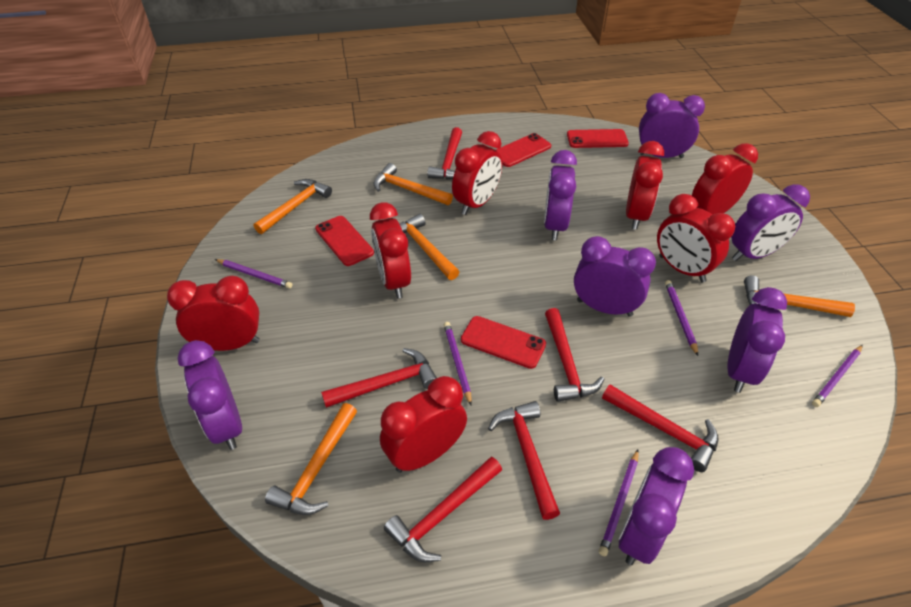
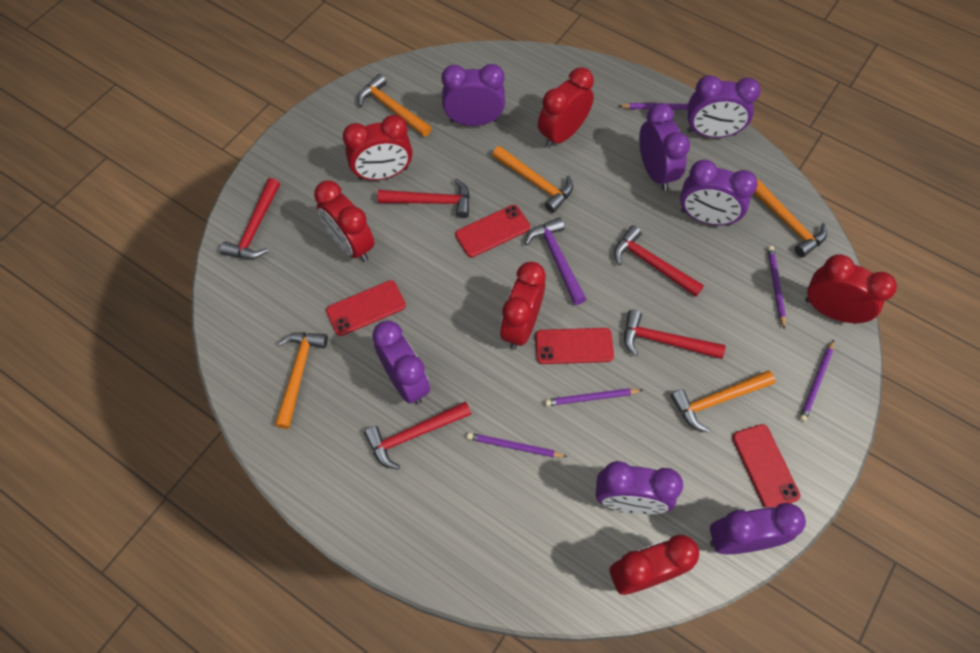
purple hammer: none = 0 -> [525,217,586,305] = 1
red clock: [167,276,260,351] [370,202,411,299] [380,376,467,473] [452,131,502,215] [626,141,664,230] [657,194,735,282] [692,143,758,214] = 7 -> [314,181,374,262] [343,115,412,180] [500,262,546,349] [538,67,594,148] [610,535,699,595] [805,254,897,324] = 6
red hammer: [321,348,437,408] [384,457,502,562] [427,127,462,180] [488,401,560,520] [545,308,604,402] [602,384,718,472] = 6 -> [220,178,280,259] [364,401,471,470] [377,178,470,218] [614,225,704,297] [624,310,726,359] = 5

